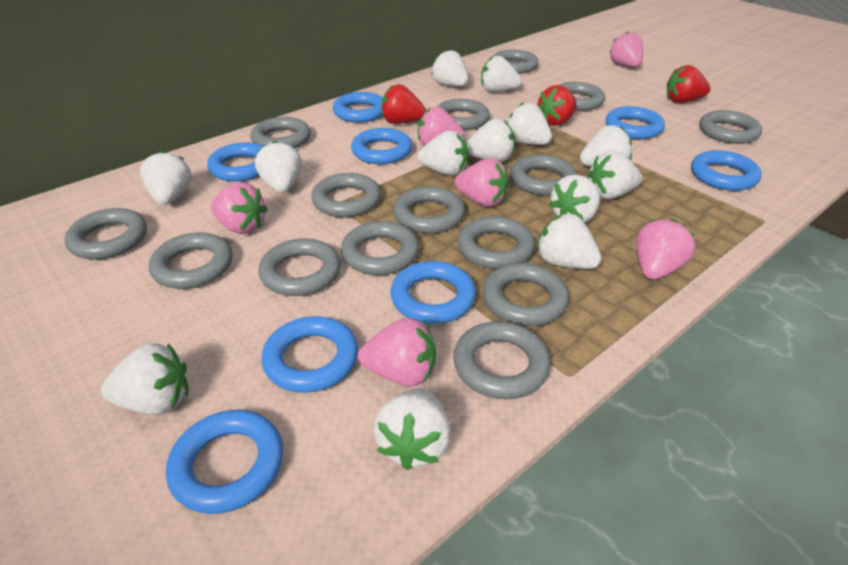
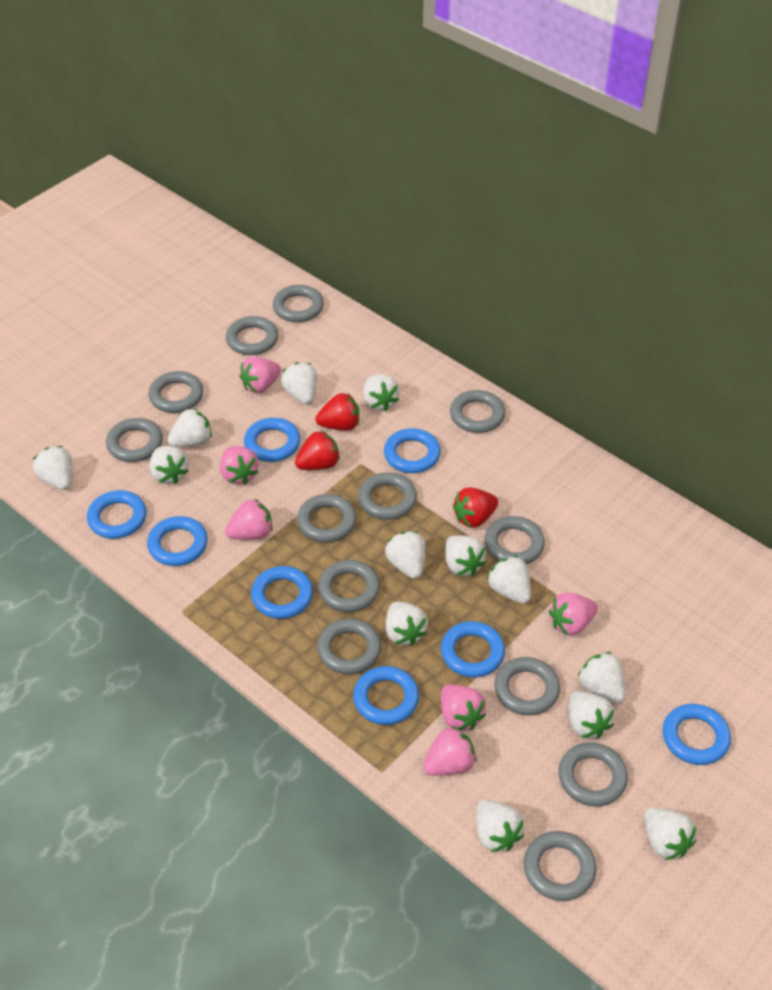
grey ring: [65,208,147,259] [149,232,233,289] [250,117,311,148] [258,238,341,296] [311,173,381,217] [341,221,419,275] [393,186,465,234] [437,99,490,130] [453,321,551,399] [458,216,535,269] [482,263,569,326] [493,50,538,74] [510,155,577,196] [559,82,605,111] [699,110,762,144] = 15 -> [106,418,163,462] [149,371,203,413] [226,316,278,355] [273,285,324,322] [297,494,357,543] [317,618,382,674] [318,560,380,612] [358,472,417,520] [450,390,505,433] [484,516,545,564] [494,657,560,716] [524,831,596,901] [559,743,628,807] = 13

